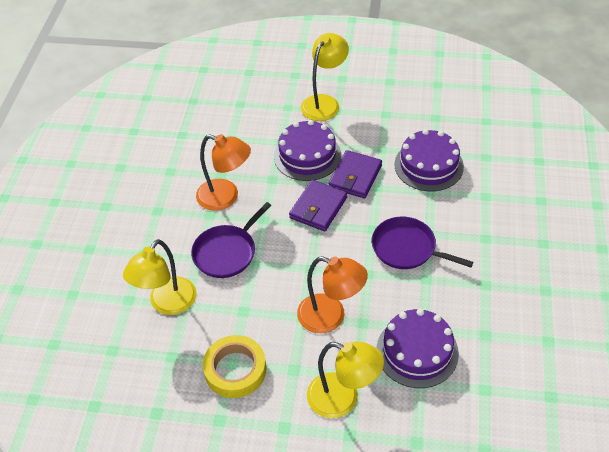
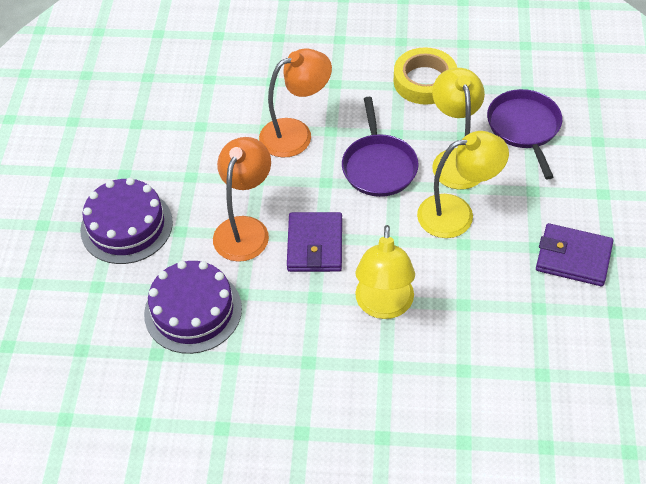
purple cake: [274,120,341,181] [376,309,459,388] [394,129,464,191] = 3 -> [80,178,173,264] [144,261,242,354] = 2

